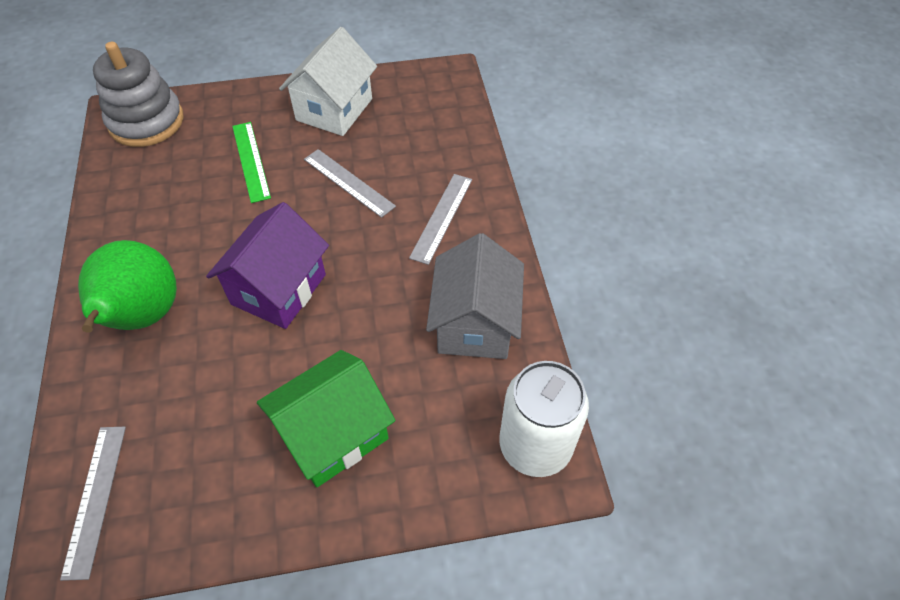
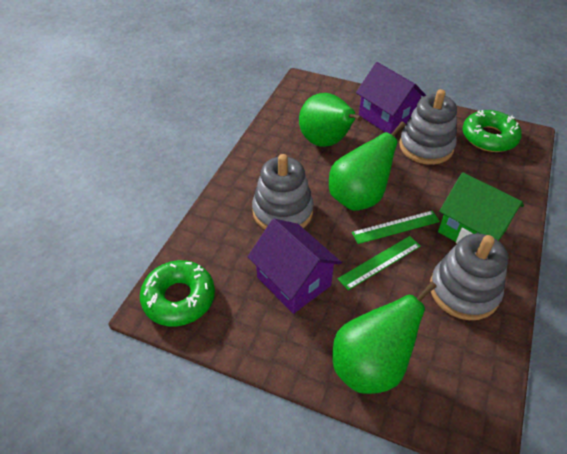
green donut: none = 0 -> [140,260,215,326] [462,110,522,152] = 2
green pear: [78,240,177,333] = 1 -> [299,93,362,147] [329,122,406,211] [332,281,437,394] = 3
green ruler: [232,122,271,203] = 1 -> [338,236,421,290] [352,211,440,244] = 2
grey house: [426,233,524,359] = 1 -> none = 0
grey ruler: [60,427,126,581] [304,149,396,218] [409,174,472,265] = 3 -> none = 0
grey stacking toy: [93,42,184,147] = 1 -> [252,154,314,230] [399,89,457,165] [430,233,508,320] = 3
purple house: [206,202,329,329] = 1 -> [248,219,342,314] [356,62,426,134] = 2
white can: [500,361,589,477] = 1 -> none = 0
white house: [279,27,377,136] = 1 -> none = 0

